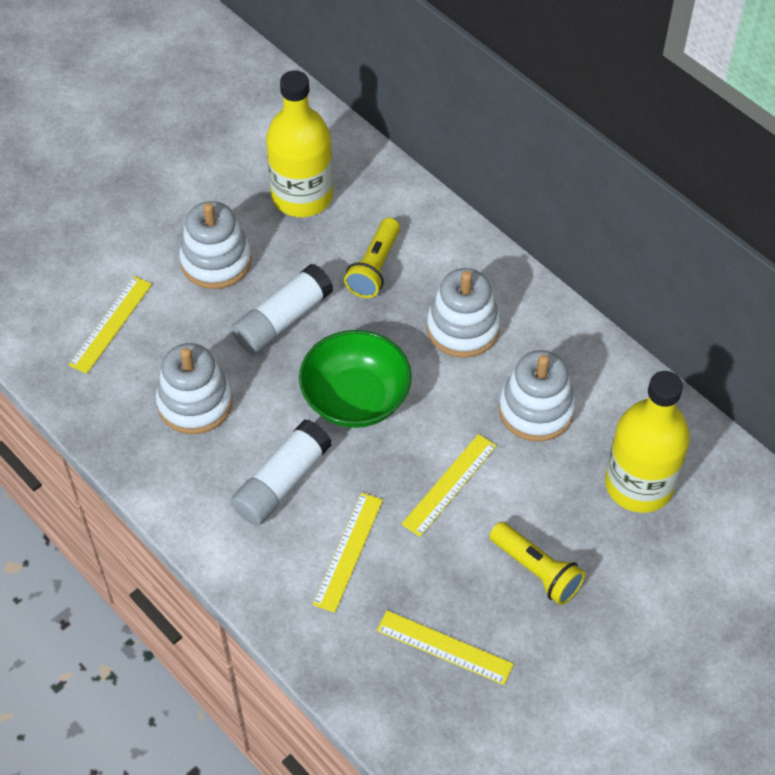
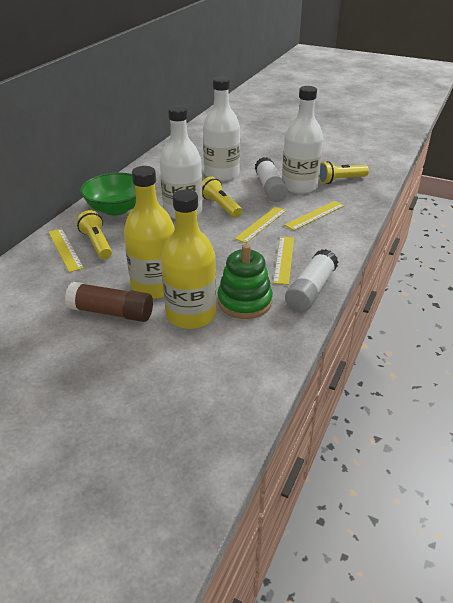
brown glue stick: none = 0 -> [65,282,153,322] = 1
green stacking toy: none = 0 -> [217,244,273,319] = 1
white bottle: none = 0 -> [160,105,203,219] [203,77,240,182] [282,86,323,194] = 3
white stacking toy: [156,343,233,434] [179,201,252,289] [427,268,501,358] [499,350,576,441] = 4 -> none = 0
yellow flashlight: [344,218,400,298] [489,522,585,605] = 2 -> [77,210,112,259] [202,177,242,218] [319,161,369,184] = 3

